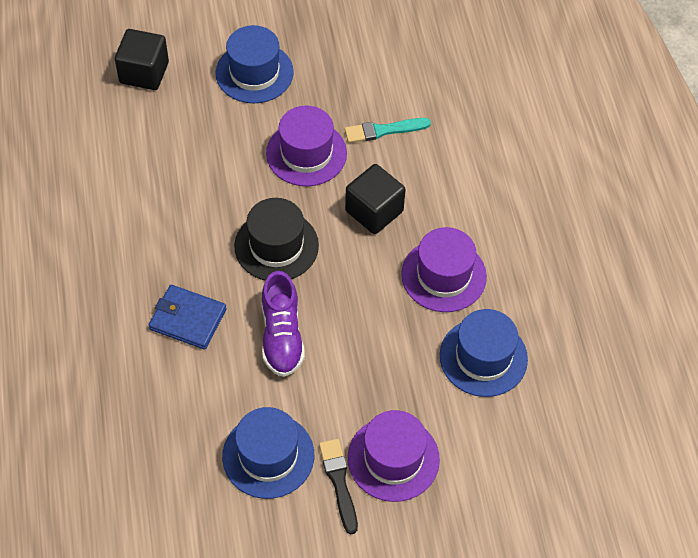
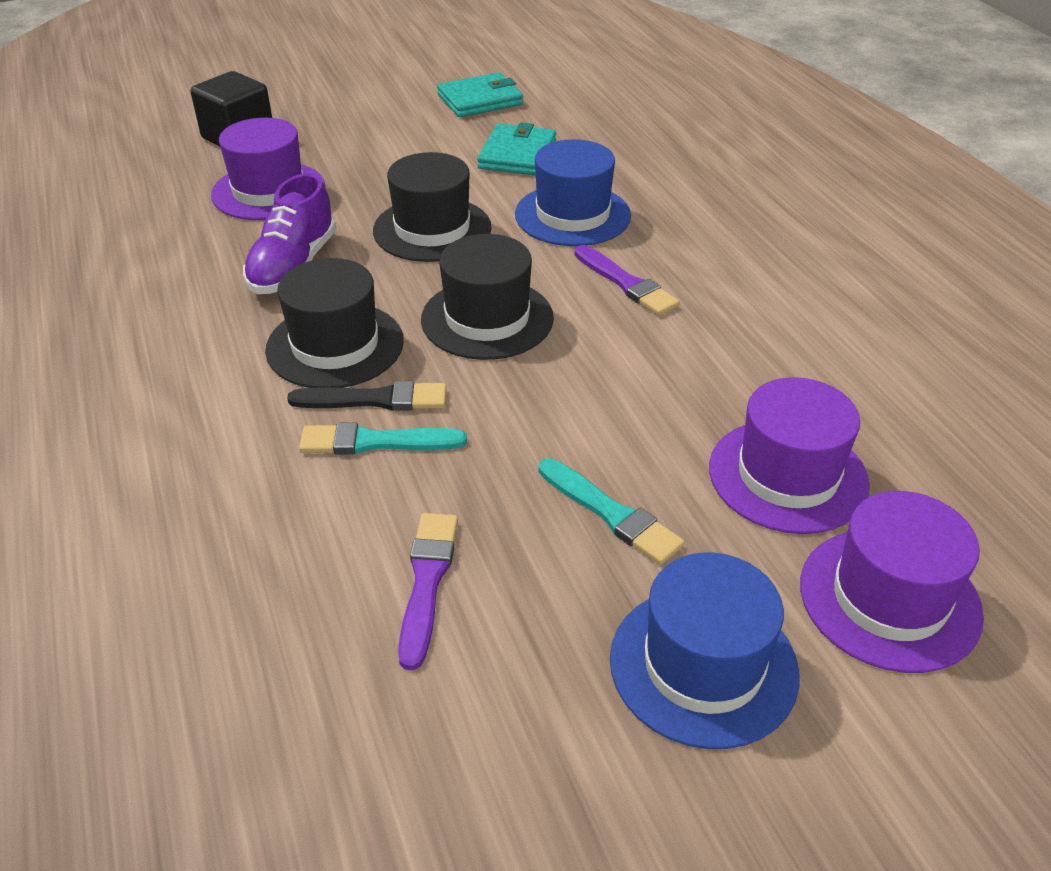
black cube: [115,29,169,90] [345,164,406,234] = 2 -> [191,71,272,147] = 1
black hat: [234,198,319,281] = 1 -> [265,258,404,388] [373,152,492,262] [421,234,554,360] = 3
blue hat: [216,25,294,103] [222,407,314,499] [440,309,528,397] = 3 -> [515,139,631,246] [610,553,800,749] = 2
blue wallet: [149,285,227,350] = 1 -> none = 0
purple brush: none = 0 -> [398,513,458,670] [575,245,680,316] = 2
turquoise brush: [345,118,431,143] = 1 -> [299,422,467,454] [539,458,685,565] = 2
turquoise wallet: none = 0 -> [437,72,523,117] [477,122,556,176] = 2

